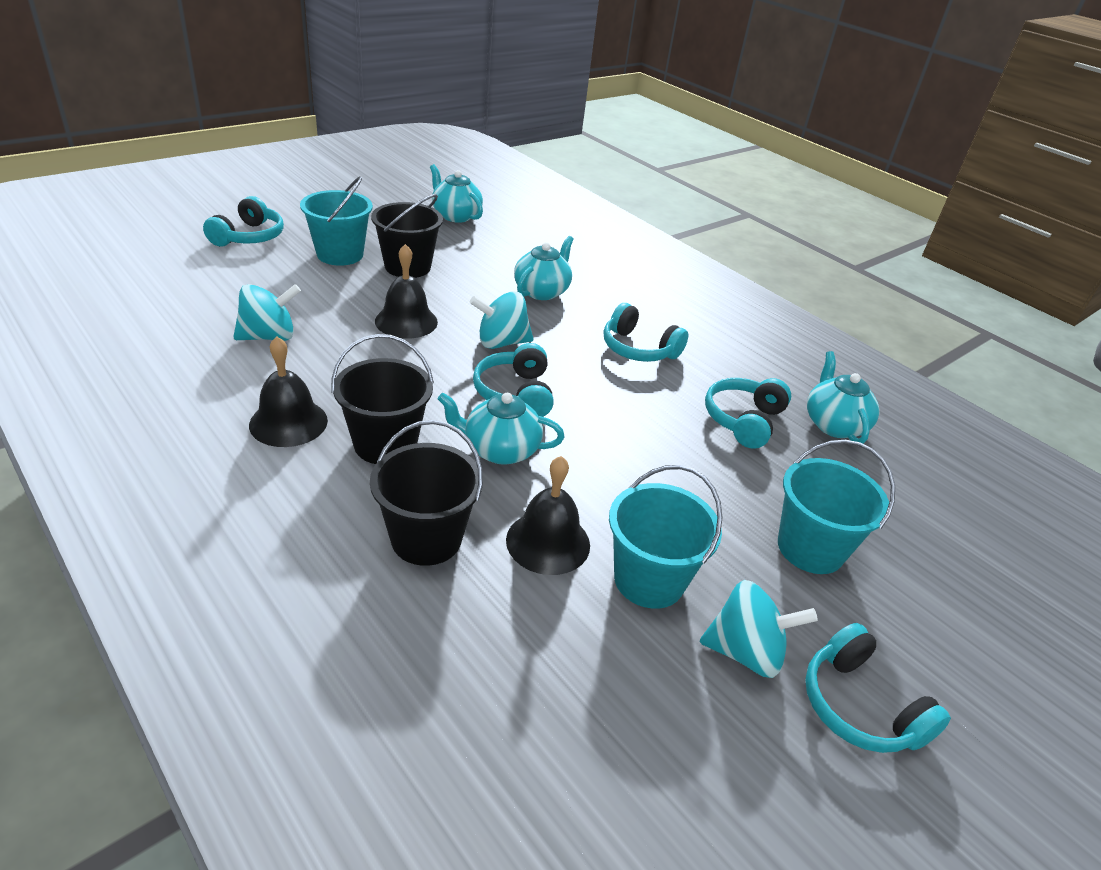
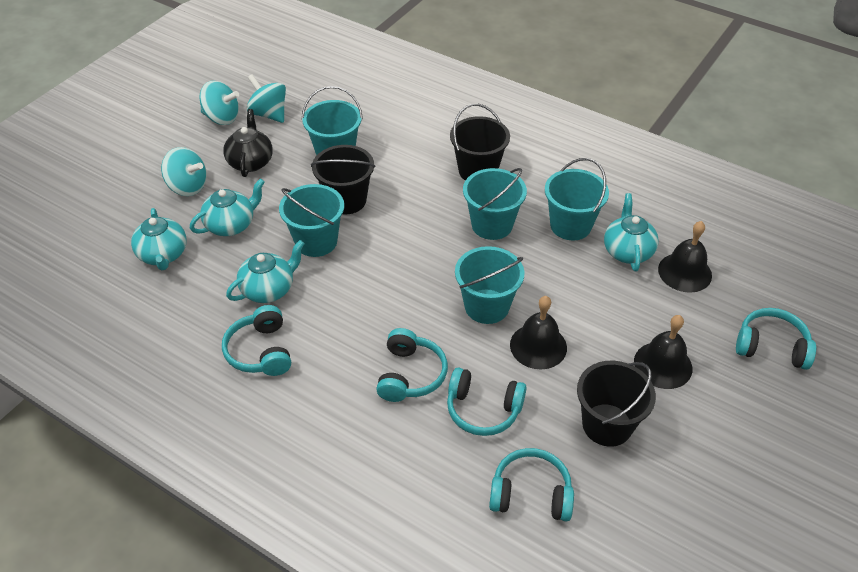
black teapot: none = 0 -> [223,109,273,177] = 1
turquoise bucket: [300,176,373,266] [609,465,723,609] [778,440,895,574] = 3 -> [279,184,344,257] [302,86,363,156] [455,246,525,324] [463,168,527,240] [545,158,609,240] = 5

